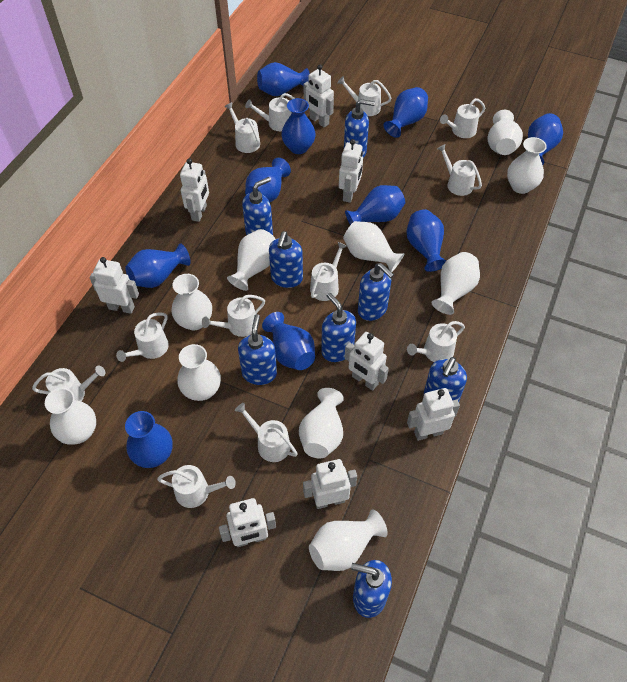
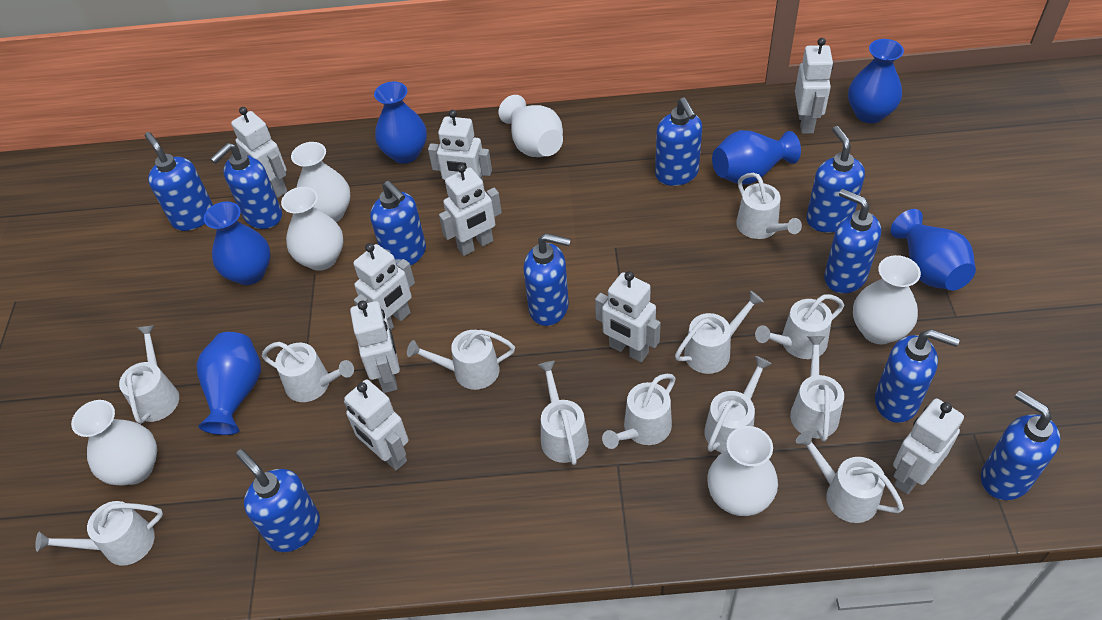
blue soap dispenser: [238,314,277,385] [242,177,273,235] [269,231,303,288] [321,293,356,362] [344,99,375,158] [351,560,392,618] [358,263,394,321] [424,357,467,402] = 8 -> [145,132,213,231] [210,143,282,229] [236,449,320,552] [370,181,426,266] [523,233,571,326] [655,98,702,186] [806,126,865,233] [824,189,881,293] [875,329,960,423] [981,391,1060,500] = 10
blue vase: [125,243,190,288] [125,411,172,468] [245,158,291,202] [257,62,310,96] [262,312,315,370] [281,98,316,154] [345,185,405,225] [383,87,428,138] [406,210,446,272] [528,113,563,165] = 10 -> [196,332,261,435] [204,201,271,285] [374,81,427,164] [712,130,801,185] [848,39,904,123] [891,209,976,290] = 6
white robot: [90,257,139,314] [180,159,209,222] [219,498,276,547] [303,65,334,127] [303,459,357,509] [339,139,363,203] [345,332,389,390] [407,388,460,441] = 8 -> [231,107,288,198] [344,380,409,470] [350,301,400,393] [353,243,415,330] [428,110,492,186] [439,164,502,256] [595,271,661,362] [795,38,833,134] [893,399,964,494] = 9
white vase: [45,388,96,445] [171,274,212,330] [177,344,221,401] [227,229,275,291] [299,388,344,459] [309,510,388,571] [343,221,404,272] [432,252,480,315] [487,110,523,155] [507,137,547,194] = 10 -> [71,400,157,486] [281,187,344,271] [291,142,351,222] [499,95,563,157] [707,426,778,516] [853,255,921,344] = 6

